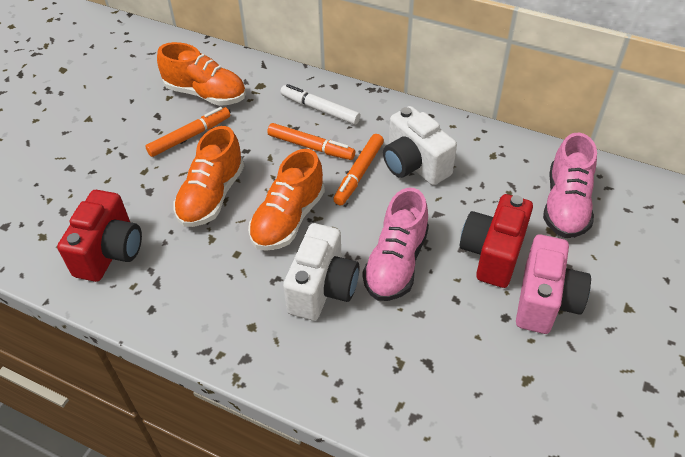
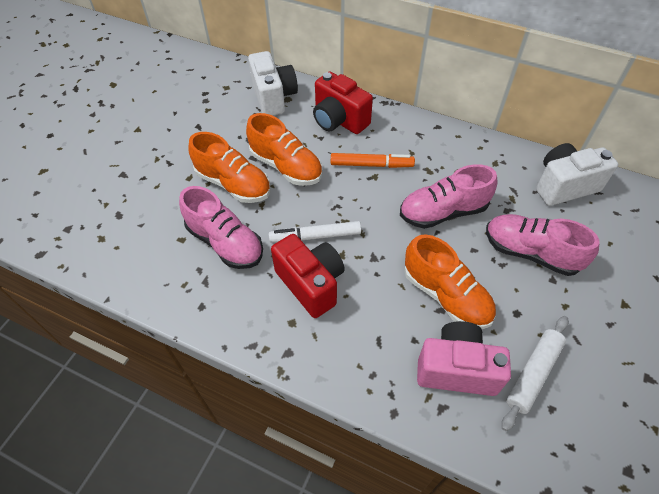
orange marker: [145,107,230,157] [267,123,355,160] [333,134,384,206] = 3 -> [331,153,415,168] = 1
pink shoe: [363,188,429,301] [543,133,597,238] = 2 -> [179,186,263,269] [400,164,498,229] [486,214,600,276] = 3
white rolling pin: none = 0 -> [502,316,569,431] = 1

